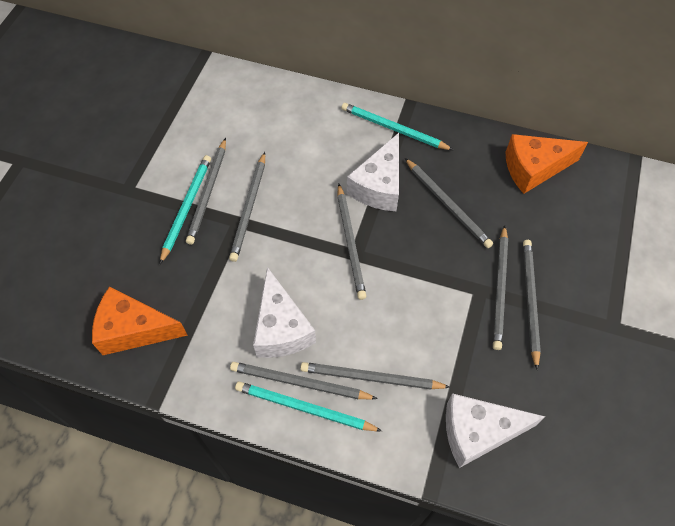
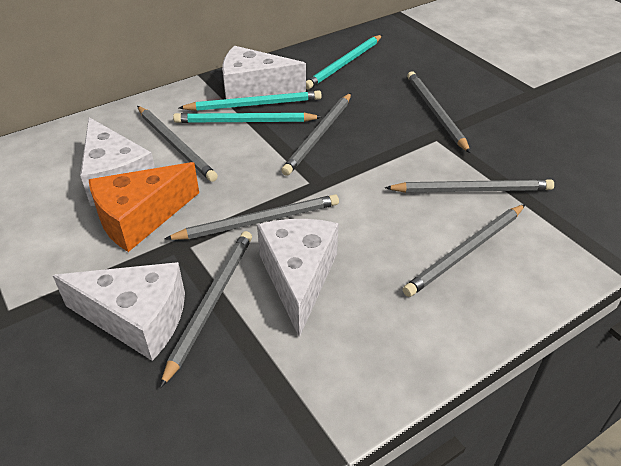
grey pencil: [186,138,226,245] [229,152,265,262] [230,362,378,399] [300,362,451,390] [337,184,366,300] [405,158,493,248] [493,225,508,350] [523,240,541,370] = 8 -> [137,106,218,182] [160,231,252,388] [165,194,339,240] [281,93,351,176] [385,179,554,193] [403,204,525,297] [407,71,471,154] = 7
orange cheese: [92,287,188,355] [505,134,588,194] = 2 -> [89,162,199,252] = 1
white cheese: [253,267,316,358] [347,133,399,211] [446,393,545,468] = 3 -> [52,262,185,361] [80,117,155,206] [222,46,306,99] [257,219,338,338] = 4

